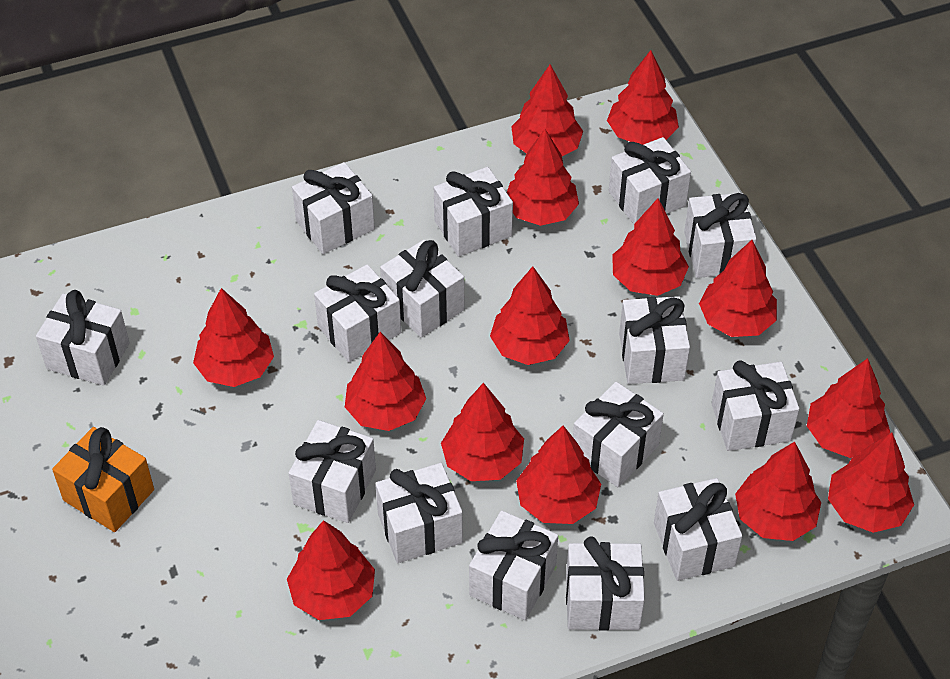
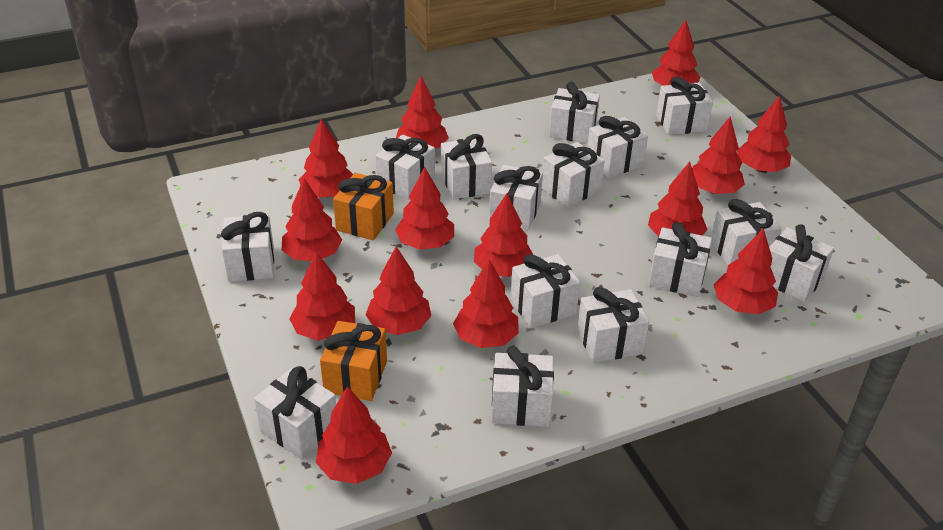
orange gift: [52,427,154,532] = 1 -> [320,321,387,401] [333,173,394,240] = 2

